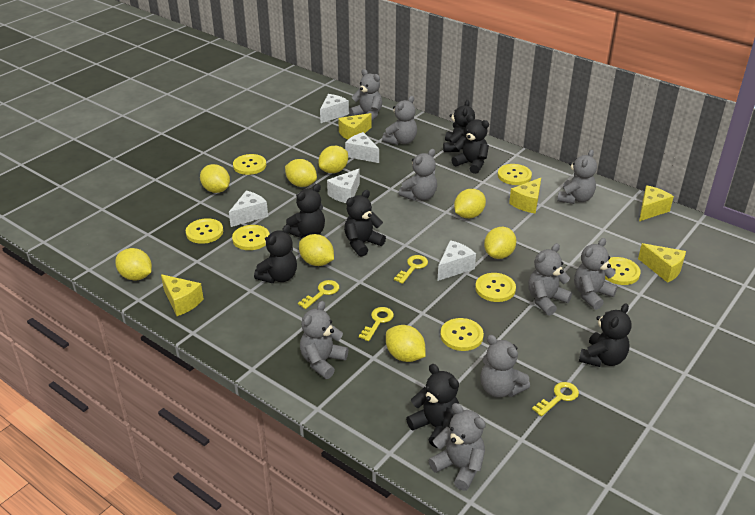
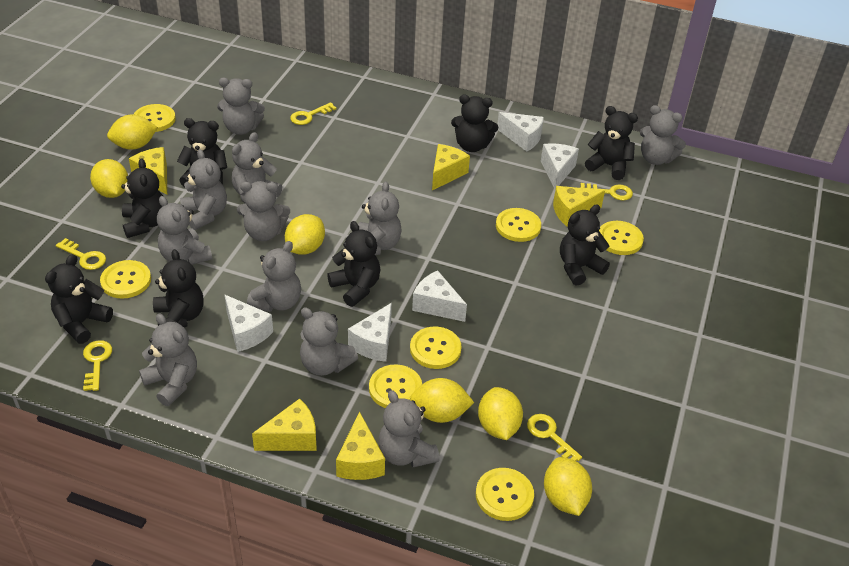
black teddy bear: [254,225,297,283] [286,184,325,238] [344,190,386,257] [406,364,459,448] [443,100,475,152] [451,115,489,174] [579,303,632,367] = 7 -> [45,254,113,344] [121,158,163,238] [153,249,204,328] [177,118,227,187] [327,221,380,307] [451,95,499,152] [560,204,610,286] [585,106,638,180] = 8
grey teddy bear: [300,301,348,379] [349,69,382,121] [382,96,417,145] [398,149,437,201] [428,403,486,491] [480,335,530,398] [528,243,572,316] [557,149,597,204] [574,238,618,310] = 9 -> [139,314,197,406] [157,196,212,265] [180,149,227,230] [217,78,265,135] [232,132,282,203] [237,181,290,241] [247,241,301,312] [300,307,358,376] [358,181,402,255] [378,390,439,467] [640,105,686,165] = 11
yellow key: [298,280,339,309] [359,307,394,341] [394,255,428,284] [532,382,579,417] = 4 -> [56,238,106,270] [83,340,112,391] [290,102,337,125] [527,414,582,461] [580,183,633,200] = 5
yellow lemon: [115,248,152,280] [200,164,230,193] [285,159,317,187] [299,234,334,266] [318,146,348,173] [386,325,426,362] [454,189,486,218] [484,227,516,259] = 8 -> [90,159,128,198] [107,115,158,150] [285,214,325,255] [410,378,474,423] [478,387,523,440] [544,457,592,516] = 6

